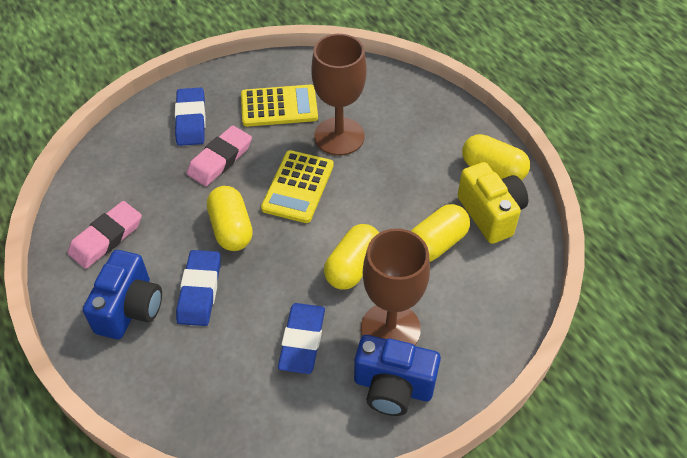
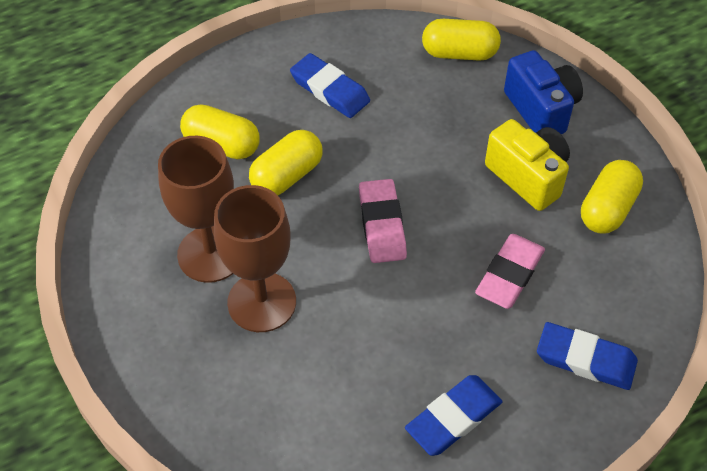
blue camera: [83,250,162,339] [354,335,441,416] = 2 -> [504,50,583,134] = 1
yellow calculator: [241,85,318,127] [261,150,334,223] = 2 -> none = 0

